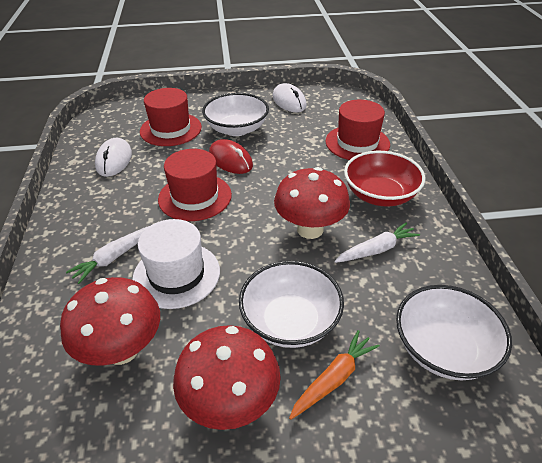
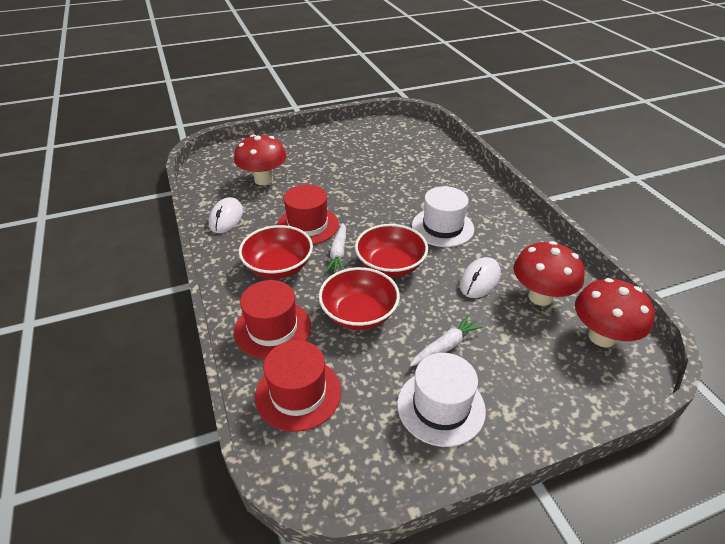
orange carrot: [289,330,380,420] = 1 -> none = 0
red bowl: [344,151,425,206] = 1 -> [239,225,313,279] [319,267,400,330] [355,224,428,277] = 3
red mouse: [209,139,253,174] = 1 -> none = 0
white bowl: [202,93,269,136] [239,261,344,348] [396,285,512,380] = 3 -> none = 0
white hat: [132,219,220,309] = 1 -> [397,353,486,447] [412,186,474,247] = 2

